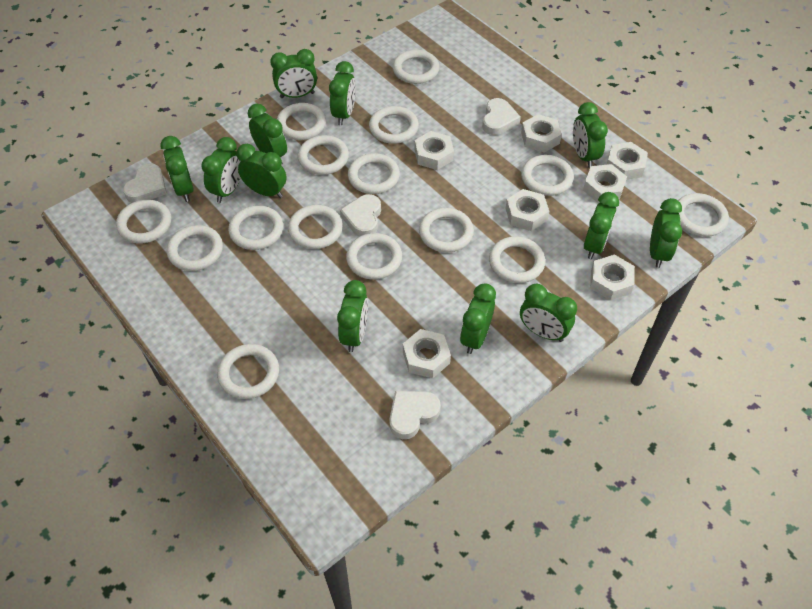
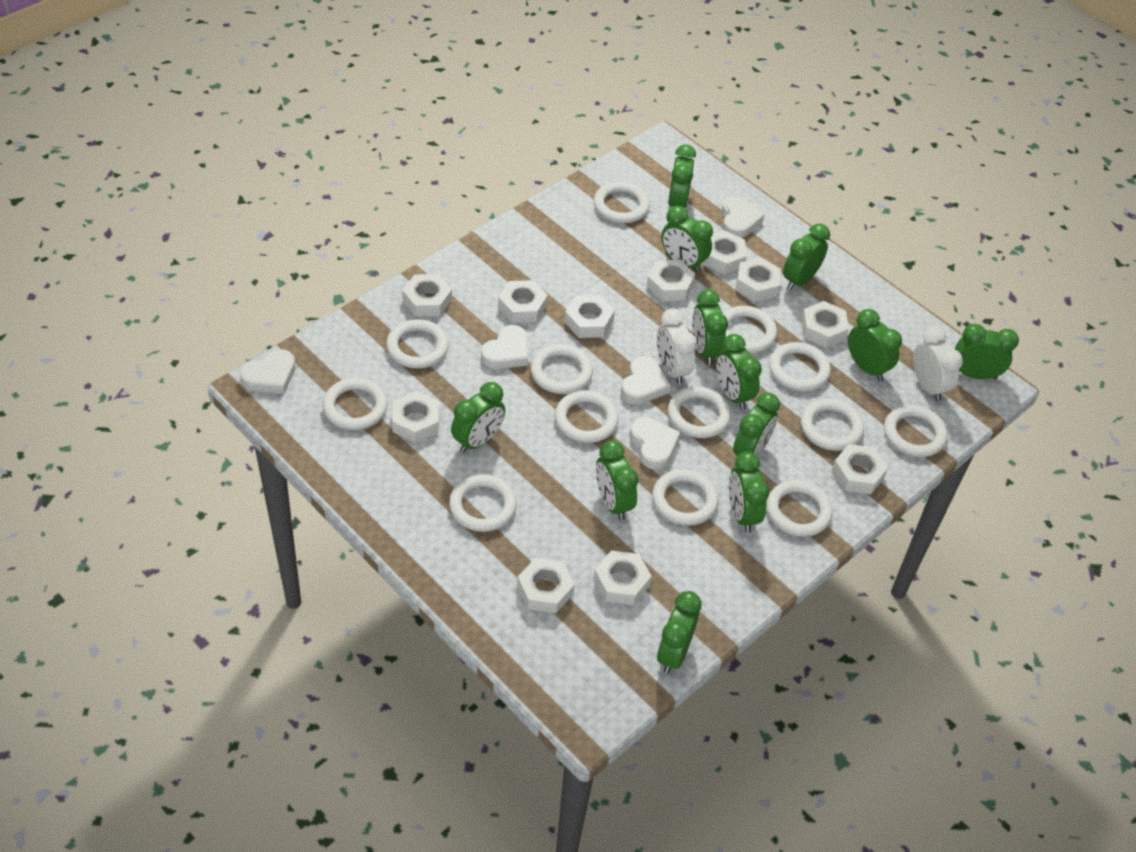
white clock: none = 0 -> [657,308,697,385] [913,326,963,401] = 2
white heart: [123,163,167,203] [340,194,381,237] [389,391,441,439] [482,98,521,135] = 4 -> [240,349,295,394] [481,325,528,369] [621,356,670,405] [630,417,681,469] [721,196,764,238] = 5
white nut: [403,329,451,378] [415,131,454,170] [505,189,549,231] [521,114,562,153] [583,164,627,203] [590,254,635,300] [607,142,648,180] = 7 -> [392,391,439,443] [402,274,452,317] [498,280,548,323] [517,558,575,613] [565,295,615,338] [594,550,652,605] [646,259,695,301] [703,230,746,274] [735,257,781,302] [801,301,849,348] [832,444,888,494] = 11
white ring: [116,199,171,244] [167,225,223,271] [217,344,279,399] [228,205,283,250] [277,103,326,140] [288,205,343,249] [298,135,349,175] [346,233,402,280] [348,153,400,194] [369,106,419,144] [393,50,439,84] [419,208,474,252] [489,236,545,283] [521,155,574,196] [678,193,729,237] = 15 -> [322,378,388,430] [386,319,449,369] [449,474,517,532] [530,344,593,394] [555,390,619,443] [594,181,650,223] [652,469,719,526] [668,386,731,438] [723,306,777,353] [766,480,833,537] [769,342,831,391] [801,399,864,451] [884,405,948,457] = 13

